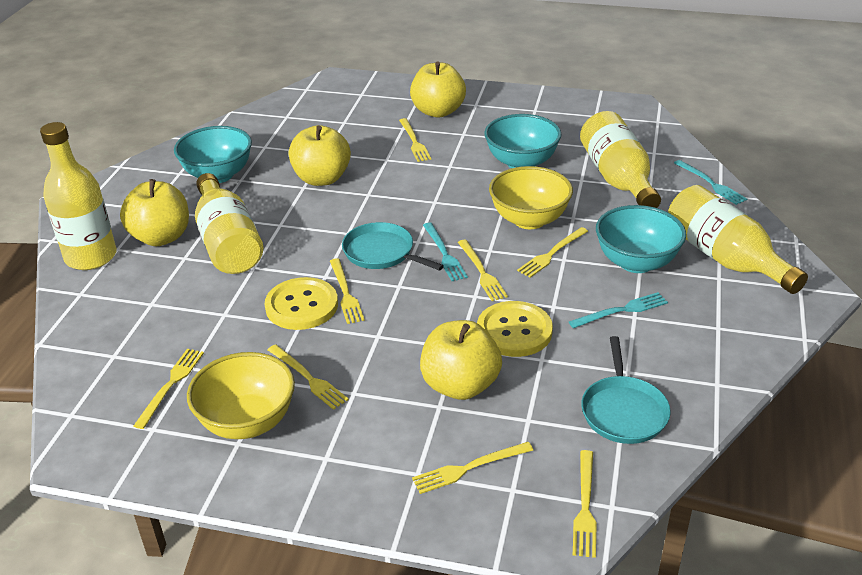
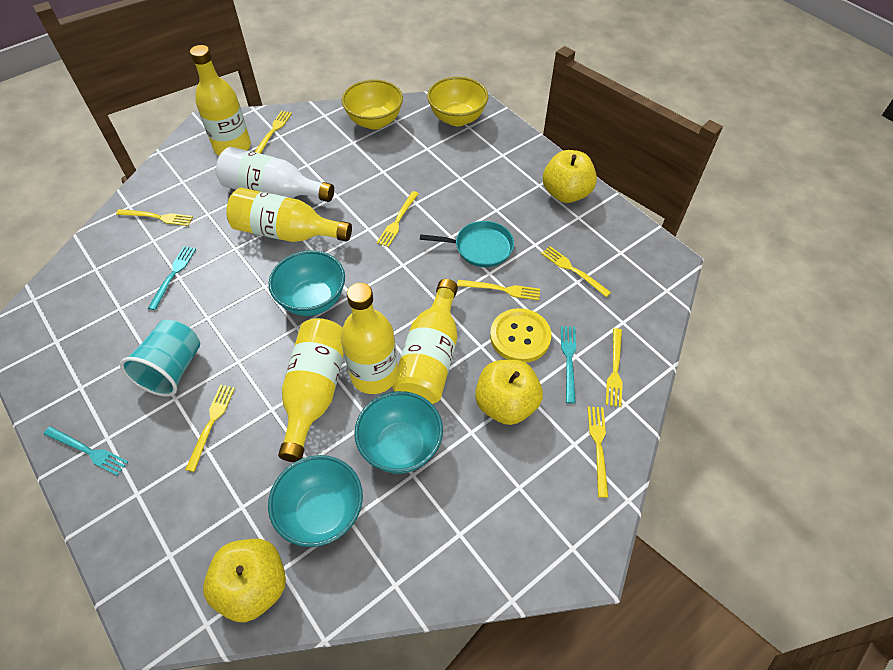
turquoise cup: none = 0 -> [120,320,200,397] = 1
turquoise pan: [342,222,444,271] [581,336,671,444] = 2 -> [420,221,514,267] = 1
white bottle: none = 0 -> [216,147,334,202] = 1
yellow apple: [120,179,189,246] [289,125,351,186] [410,61,466,118] [420,320,502,400] = 4 -> [203,539,286,623] [475,360,543,425] [543,150,597,203] = 3
yellow bottle: [40,122,117,270] [195,173,263,274] [580,111,661,208] [668,185,808,294] = 4 -> [190,45,251,156] [226,188,352,242] [278,318,344,462] [341,283,398,394] [392,279,458,404] = 5
yellow button: [265,277,338,330] [477,301,553,357] = 2 -> [490,308,551,363] = 1

